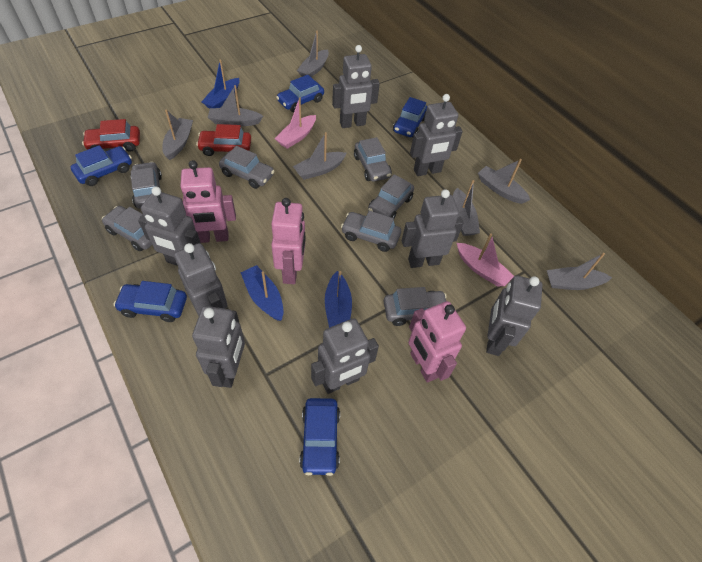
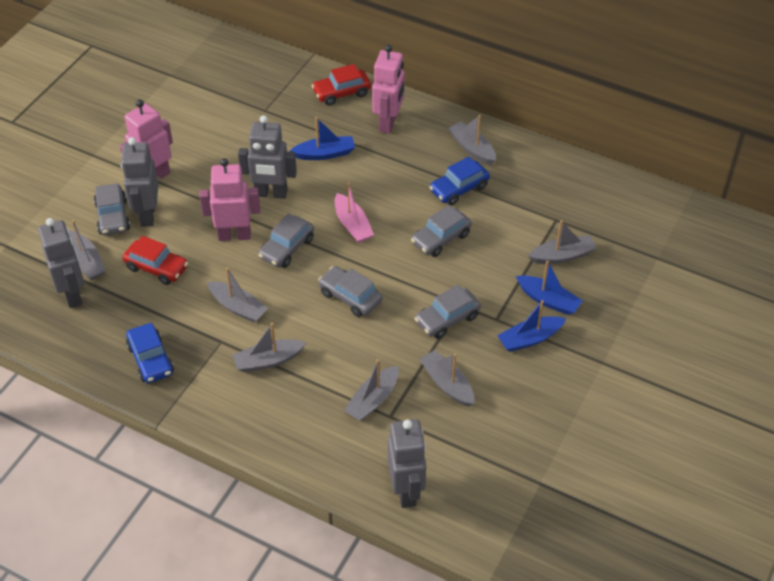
blue car: [71,145,132,186] [114,281,187,322] [276,75,324,112] [299,398,340,476] [393,97,427,138] = 5 -> [126,323,174,383] [429,157,490,205] = 2
grey car: [102,206,152,251] [131,162,162,208] [219,146,274,189] [341,211,401,252] [354,137,392,182] [368,174,414,219] [383,287,446,326] = 7 -> [94,183,130,235] [258,214,314,268] [318,266,383,317] [411,205,472,257] [414,285,481,339] = 5
grey robot: [138,187,200,265] [174,243,227,316] [192,306,245,388] [311,318,379,394] [332,45,380,128] [402,189,463,268] [410,94,463,176] [486,275,543,356] = 8 -> [38,218,84,308] [121,137,159,227] [238,115,297,199] [388,419,426,508] = 4
pink boat: [274,97,316,149] [457,233,514,286] = 2 -> [335,183,374,243] = 1

